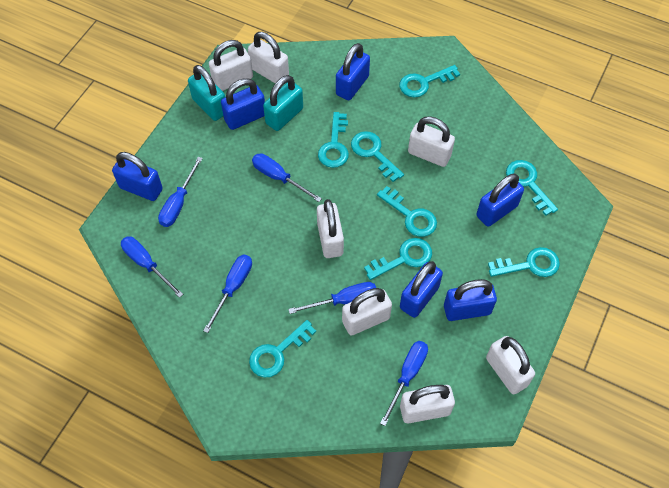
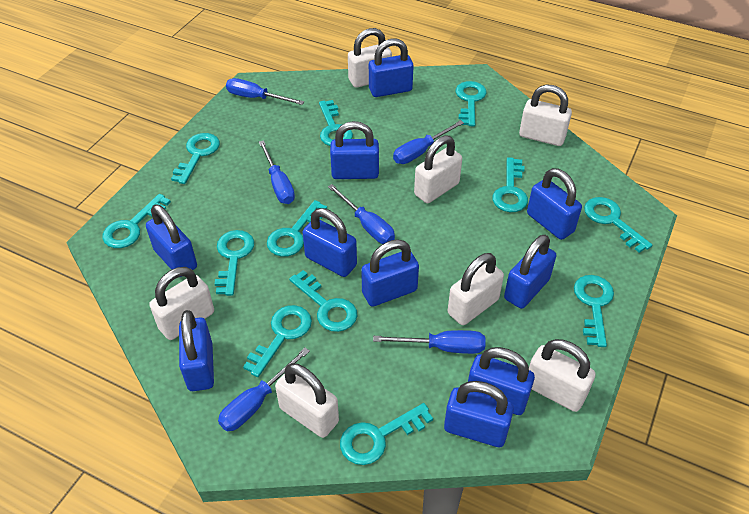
blue padlock: [112,152,163,201] [221,78,265,130] [336,43,370,100] [400,261,443,318] [444,279,497,321] [477,174,524,227] = 6 -> [146,204,197,277] [179,310,214,391] [303,208,357,277] [330,121,379,179] [361,239,419,307] [369,39,414,97] [444,381,514,447] [468,347,535,415] [504,235,556,309] [527,168,582,240] = 10
turquoise key: [249,320,316,378] [318,112,349,168] [351,131,404,182] [364,238,432,280] [377,186,437,237] [399,65,460,97] [488,247,560,277] [506,160,558,216] = 8 -> [102,194,171,248] [171,133,220,184] [215,230,254,296] [243,305,312,377] [267,200,327,257] [289,270,357,332] [319,100,353,146] [340,403,433,465] [456,81,487,126] [492,157,528,212] [574,275,614,347] [584,197,652,253] = 12
turquoise padlock: [188,65,225,121] [263,75,303,131] = 2 -> none = 0

